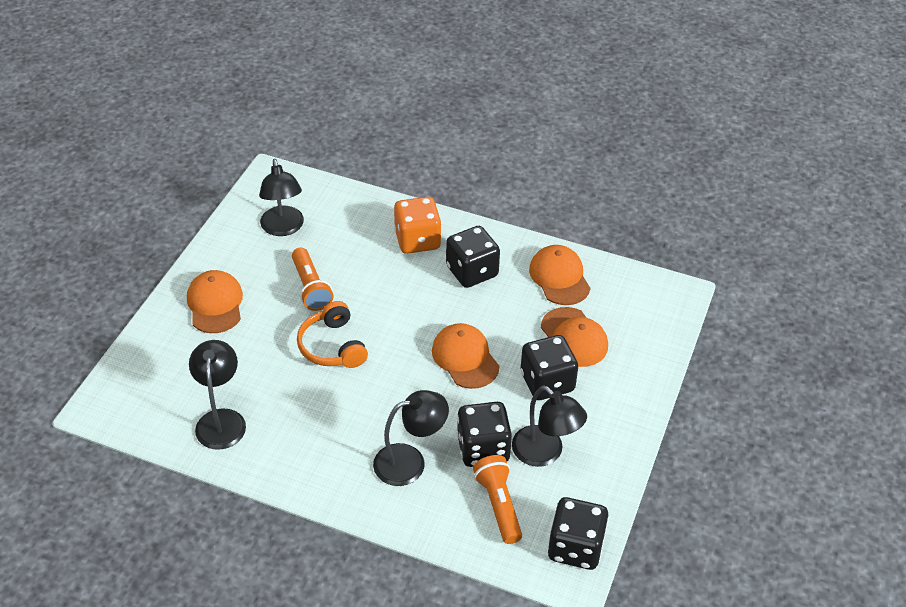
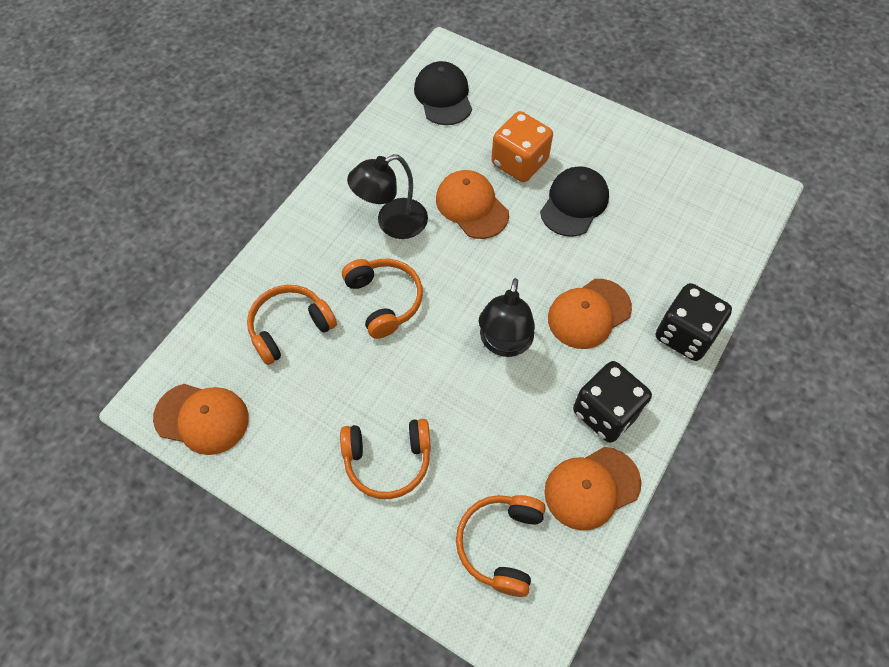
black cap: none = 0 -> [414,61,472,125] [540,166,609,237] = 2
black dice: [446,226,500,288] [457,402,512,467] [520,335,578,400] [548,497,609,570] = 4 -> [573,361,652,443] [656,283,732,361] = 2
black lamp: [189,340,246,450] [259,159,304,236] [373,390,449,486] [512,385,587,467] = 4 -> [347,154,428,239] [478,278,535,357] = 2
orange flashlight: [292,248,333,311] [473,455,522,544] = 2 -> none = 0
orange headphones: [297,301,368,368] = 1 -> [247,285,337,365] [340,419,431,499] [342,259,423,339] [456,495,546,597] = 4

